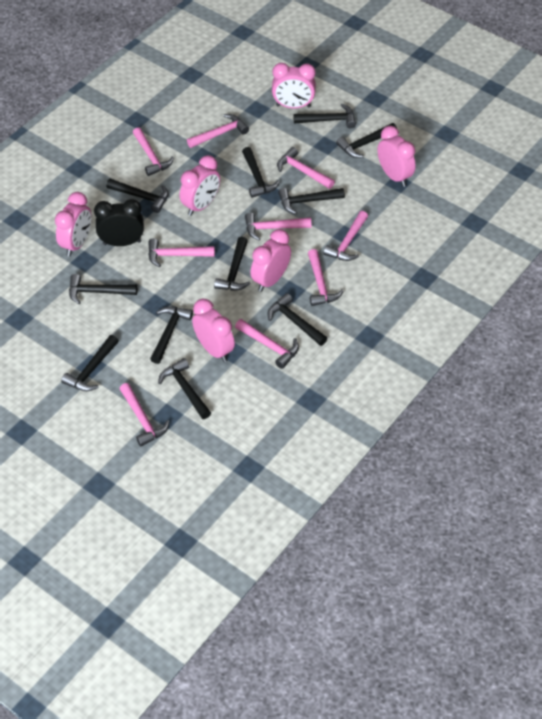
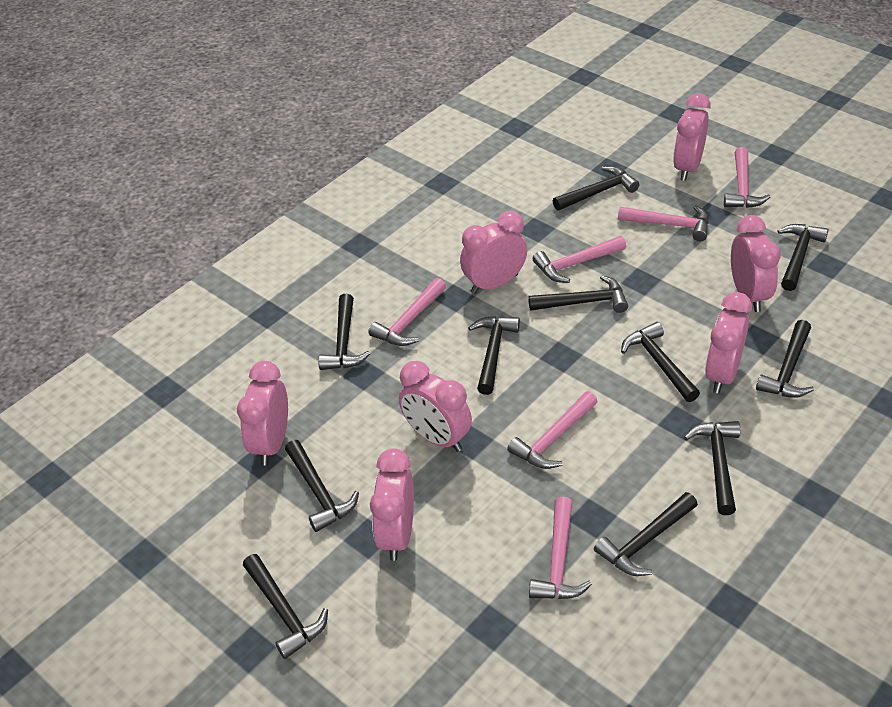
black clock: [94,199,144,246] = 1 -> none = 0
pink clock: [55,192,91,256] [180,155,220,216] [192,299,235,362] [250,229,291,292] [272,63,316,108] [377,126,416,187] = 6 -> [237,361,288,466] [370,448,414,561] [399,361,472,452] [460,211,527,294] [673,94,711,181] [705,292,752,393] [731,215,781,312] = 7
pink hammer: [119,383,170,447] [133,127,174,176] [148,238,215,267] [187,114,249,148] [235,319,299,369] [245,213,311,240] [277,147,335,189] [308,249,344,306] [323,211,368,261] = 9 -> [368,278,446,346] [507,391,598,469] [529,497,592,599] [533,236,626,283] [618,205,709,241] [724,147,771,208] = 6

